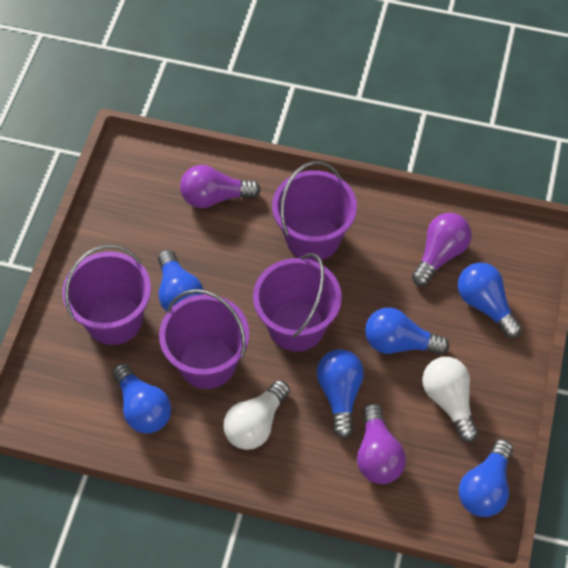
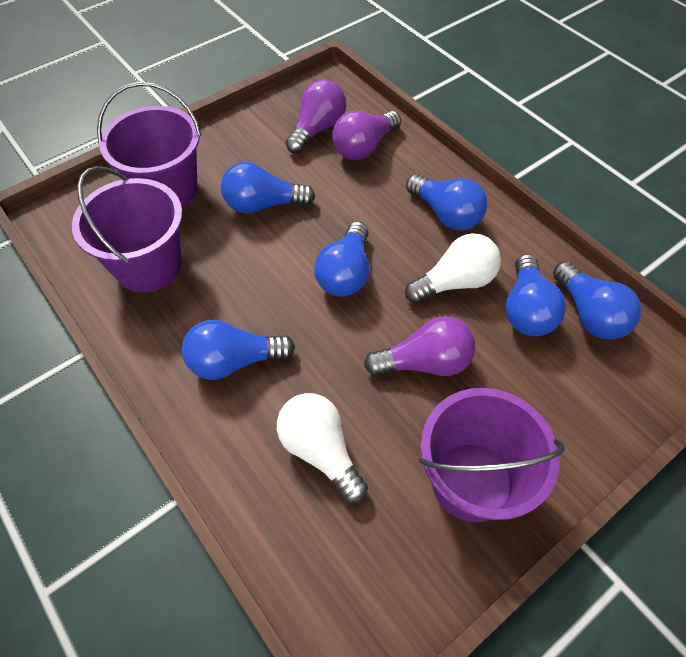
purple bucket: [62,244,151,345] [159,289,249,389] [253,253,342,352] [272,161,357,261] = 4 -> [72,166,183,293] [97,82,202,207] [420,388,565,522] = 3

